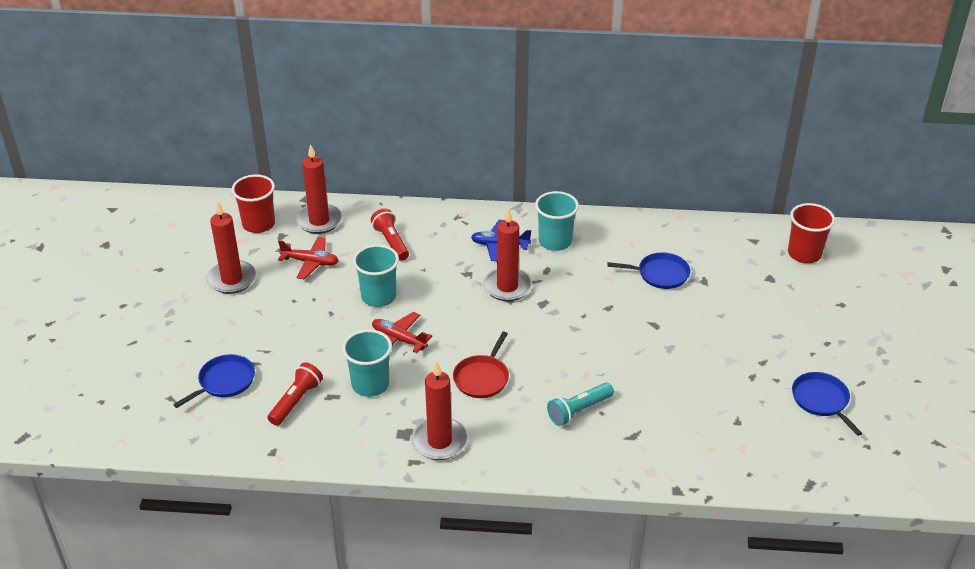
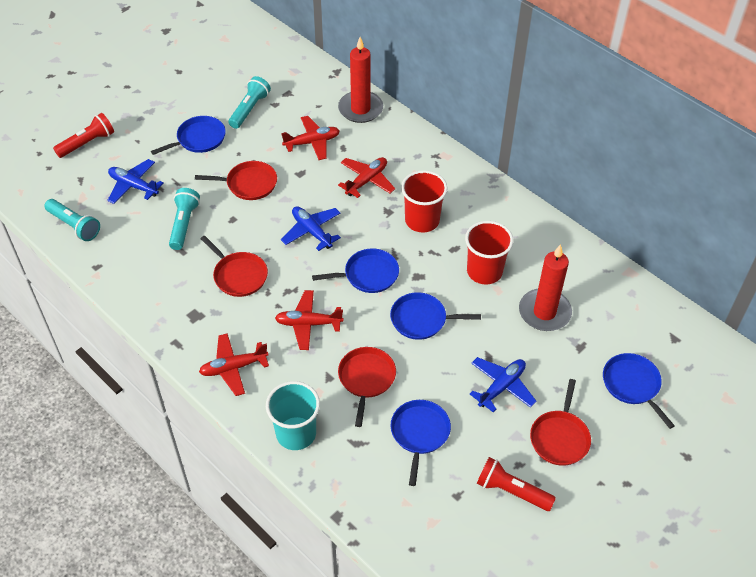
blue pan: [173,354,255,408] [607,252,690,289] [792,372,862,436] = 3 -> [151,116,226,155] [312,249,399,293] [390,292,481,340] [391,400,451,486] [603,353,675,429] = 5
blue plane: [471,220,532,261] = 1 -> [107,159,164,204] [281,206,341,251] [470,357,536,412] = 3
red candle: [207,202,256,294] [296,144,342,234] [412,362,468,460] [483,208,532,301] = 4 -> [338,37,383,123] [519,244,572,331] = 2
red pan: [453,332,509,398] = 1 -> [195,161,277,200] [200,236,268,297] [338,347,396,427] [530,379,591,466] = 4
red plane: [278,236,339,279] [372,312,432,353] = 2 -> [199,333,269,396] [275,290,343,350] [281,116,340,160] [338,157,395,198] = 4
turquoise cup: [342,329,392,397] [353,245,399,307] [535,191,579,251] = 3 -> [266,381,320,450] = 1
turquoise flashlight: [547,383,614,426] = 1 -> [44,199,100,241] [169,188,200,250] [228,76,271,129] = 3

